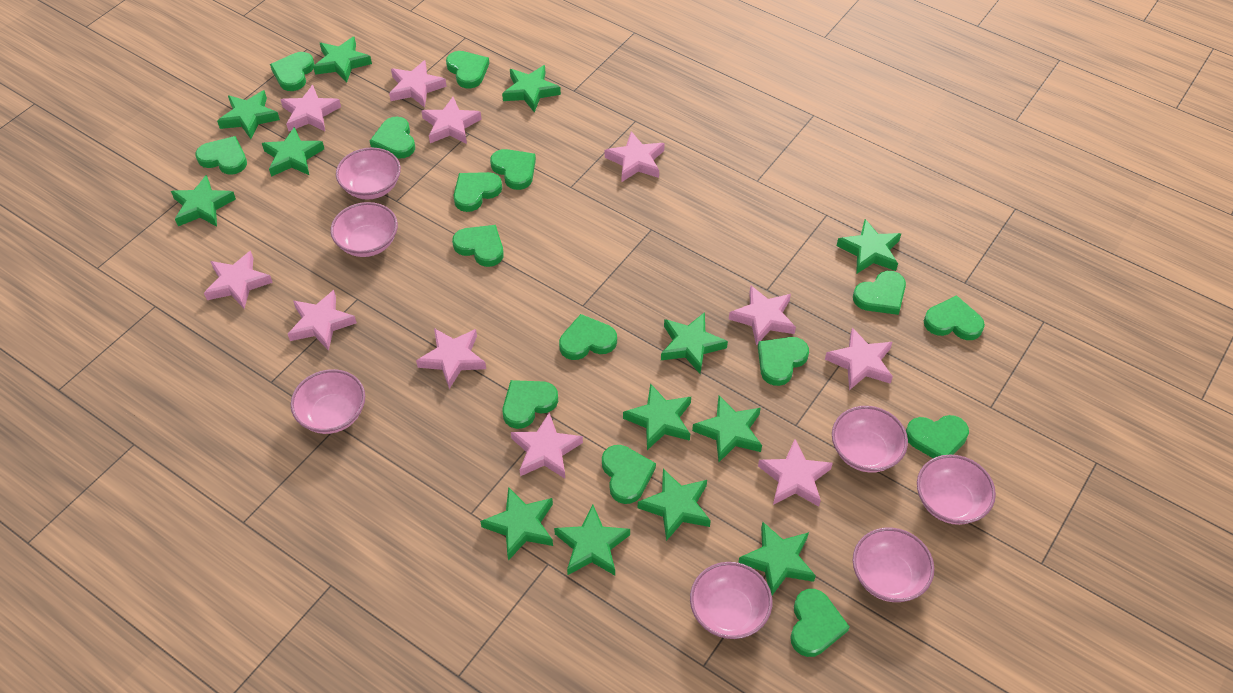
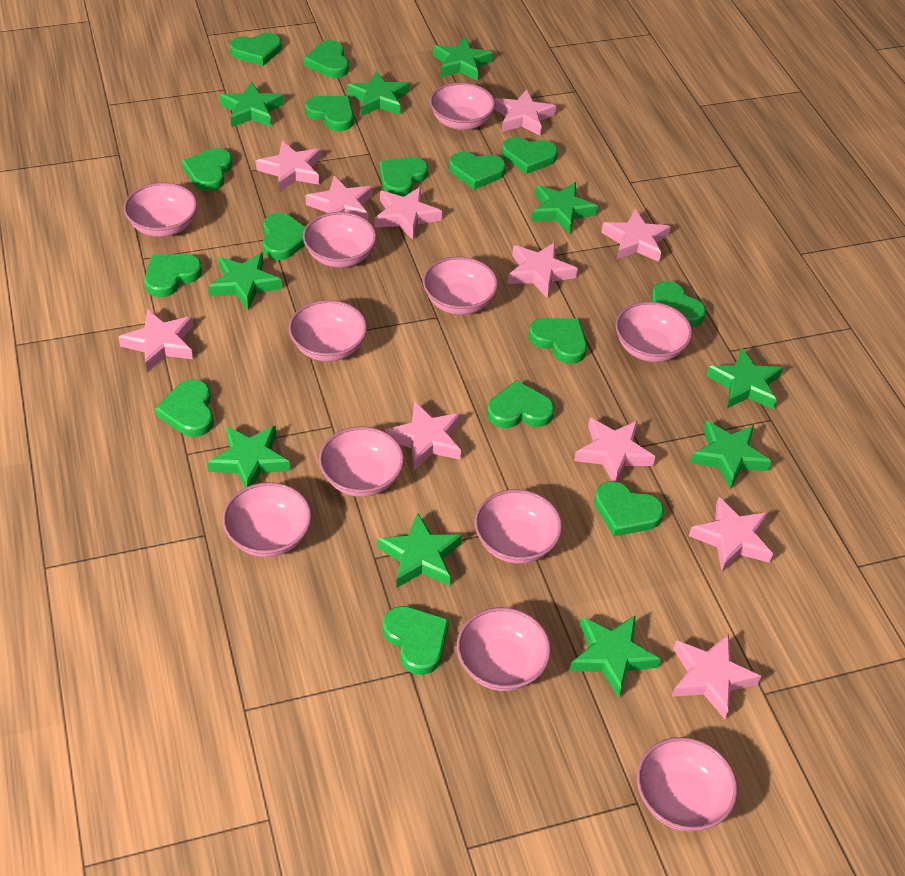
green star: [171,175,236,226] [217,90,280,139] [262,127,324,177] [313,37,372,83] [480,487,553,561] [502,65,561,113] [554,505,630,575] [623,383,691,450] [638,469,711,541] [661,312,728,373] [692,396,762,462] [738,522,816,595] [837,219,902,274] = 13 -> [207,426,290,488] [208,252,282,311] [219,81,284,127] [347,71,409,116] [377,513,462,588] [433,37,493,81] [531,182,598,234] [570,615,661,697] [690,421,772,489] [706,347,783,409] = 10
pink bowl: [290,369,365,434] [330,202,398,257] [336,148,401,199] [690,562,772,639] [832,406,908,473] [853,527,934,602] [917,455,996,525] = 7 -> [124,182,197,237] [222,482,312,557] [289,300,367,362] [303,212,377,268] [319,426,404,497] [423,257,498,315] [430,82,495,130] [457,607,551,691] [474,489,562,564] [615,302,692,362] [637,737,737,831] = 11

